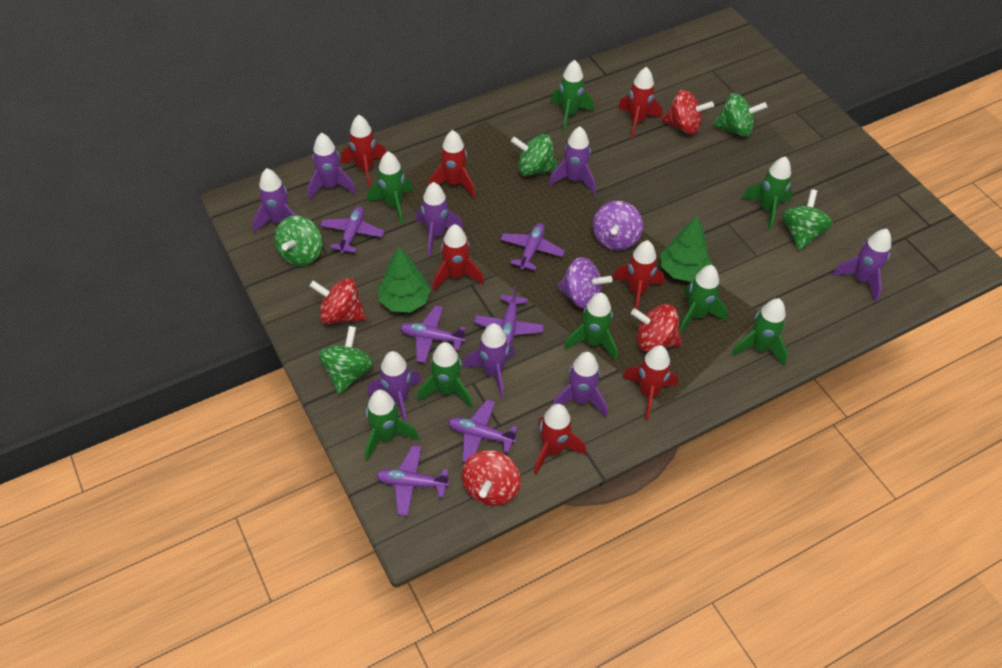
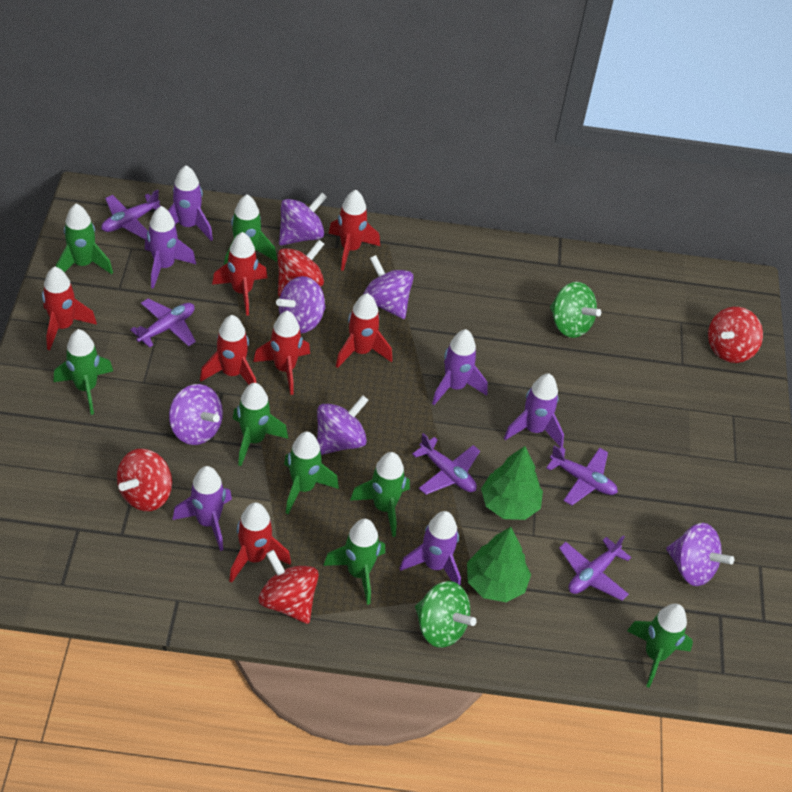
green spinning top: [274,215,322,266] [318,326,374,394] [511,134,558,176] [713,93,767,137] [782,189,833,251] = 5 -> [415,581,477,648] [550,282,601,338] = 2
purple plane: [320,206,385,254] [376,445,450,516] [400,306,466,363] [448,400,518,462] [474,286,544,345] [500,223,565,270] = 6 -> [101,189,160,240] [130,299,196,348] [412,433,480,495] [546,445,618,505] [559,535,631,601] = 5
purple rocket: [253,168,295,233] [307,133,356,200] [367,351,421,423] [416,182,464,256] [463,323,515,398] [549,127,595,194] [552,352,608,417] [832,229,891,302] = 8 -> [145,206,196,289] [168,165,213,241] [172,466,232,551] [400,511,461,586] [432,329,488,405] [504,374,564,447] = 6
purple spinning top: [557,257,612,309] [593,201,643,251] = 2 -> [169,384,223,445] [276,276,326,333] [279,193,327,246] [317,395,369,455] [364,255,414,319] [666,523,734,586] = 6

